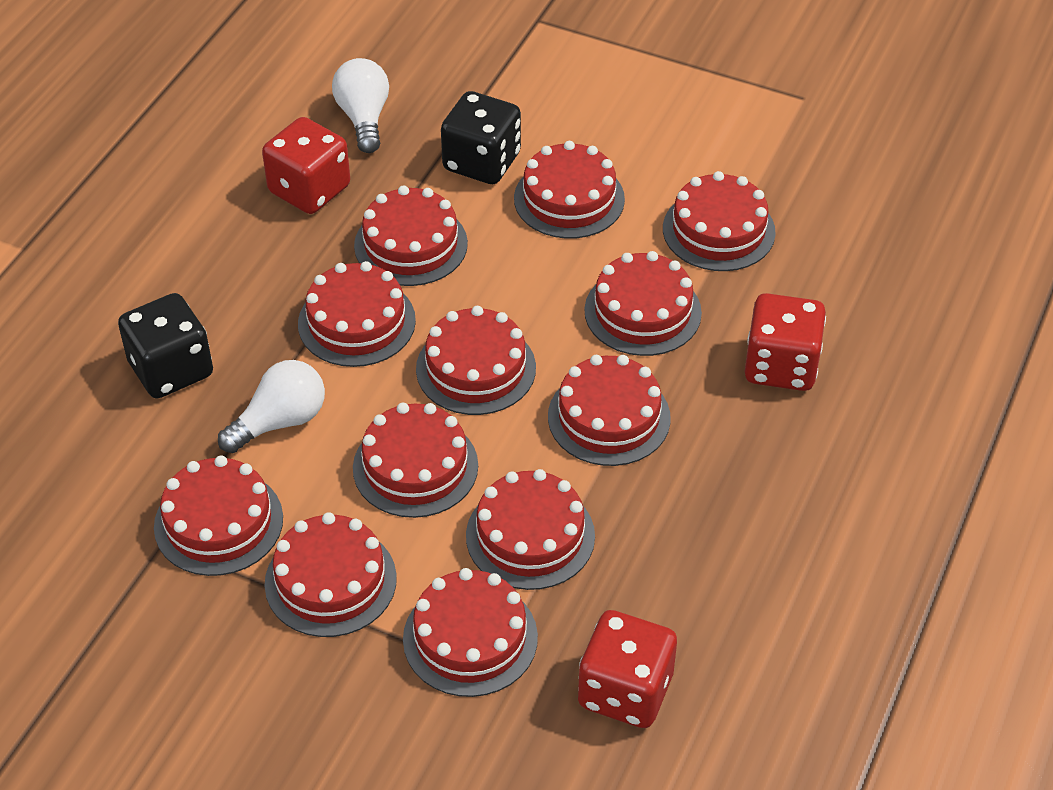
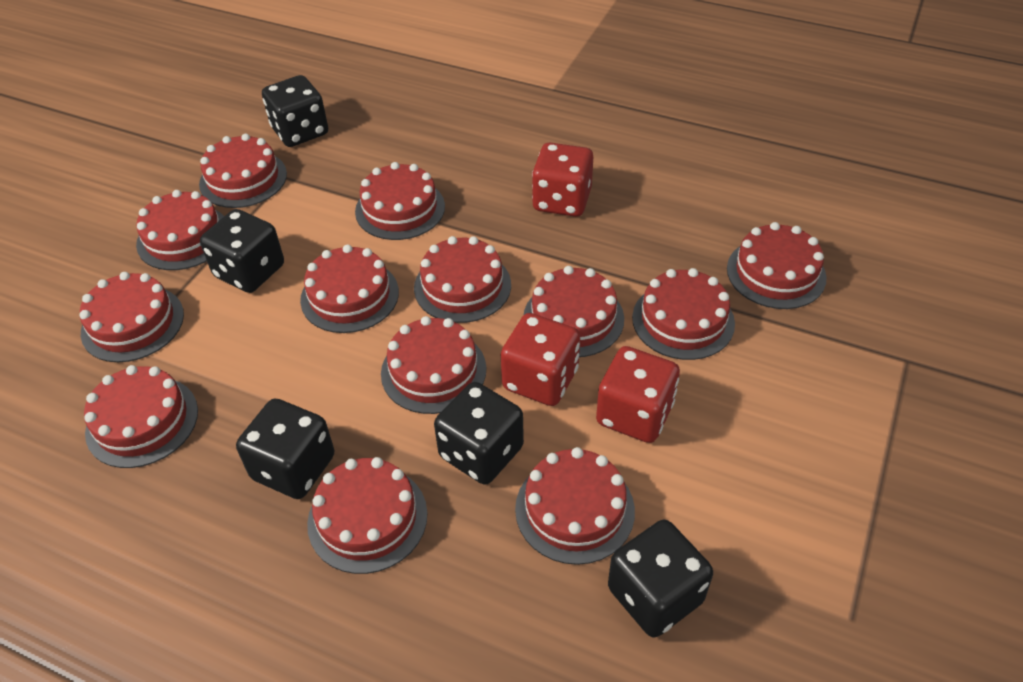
black dice: [118,293,213,398] [441,91,521,184] = 2 -> [200,209,284,293] [236,398,334,499] [262,75,328,147] [434,382,524,485] [608,520,713,638] = 5
red cake: [154,455,283,576] [265,512,397,637] [298,261,416,367] [353,403,478,518] [354,186,468,286] [403,568,538,697] [416,306,536,415] [466,469,595,590] [514,141,625,239] [548,355,671,466] [584,251,702,356] [663,171,776,271] = 12 -> [80,272,184,362] [84,365,198,468] [136,190,224,270] [199,134,287,208] [300,245,399,333] [307,457,427,574] [355,162,445,240] [381,316,486,414] [414,236,511,323] [515,447,635,565] [523,266,624,357] [632,268,735,360] [727,222,827,309] = 13
white light bulb: [218,360,325,453] [332,58,389,153] = 2 -> none = 0

